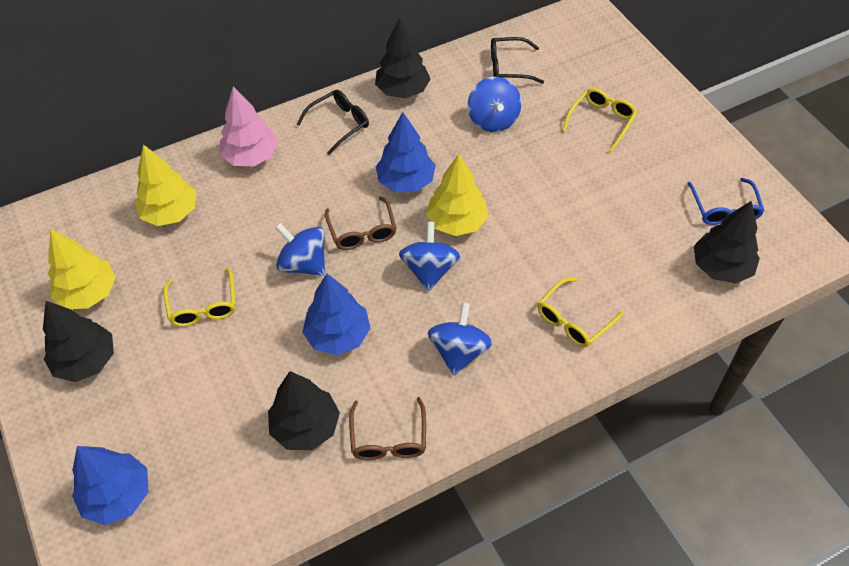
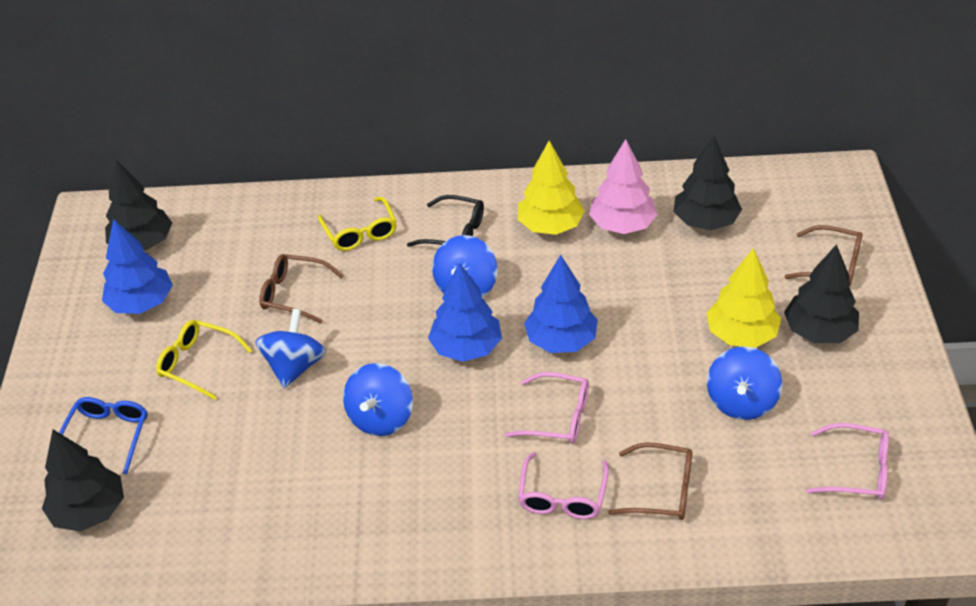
black glasses: [296,90,369,155] [491,37,544,84] = 2 -> [407,195,484,247] = 1
brown glasses: [325,196,396,250] [349,397,426,460] = 2 -> [259,254,344,323] [609,442,692,520] [785,225,862,287] = 3
pink glasses: none = 0 -> [505,372,589,444] [518,452,609,519] [806,423,889,500] = 3
yellow glasses: [164,268,236,327] [538,278,623,347] [562,88,637,152] = 3 -> [156,320,252,400] [318,197,397,251] = 2
yellow tree: [48,229,116,309] [135,144,196,226] [426,154,488,236] = 3 -> [518,141,585,235] [706,248,781,347] = 2

